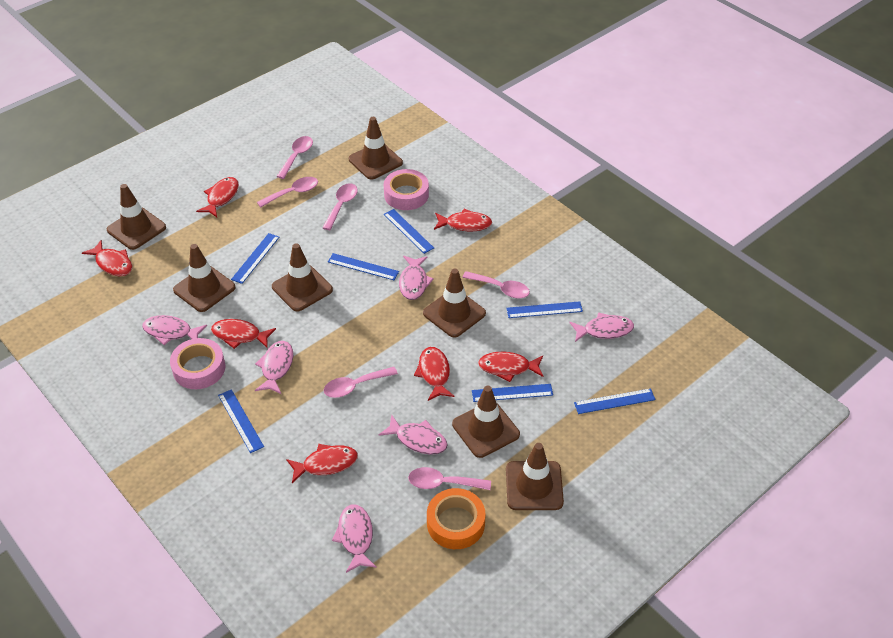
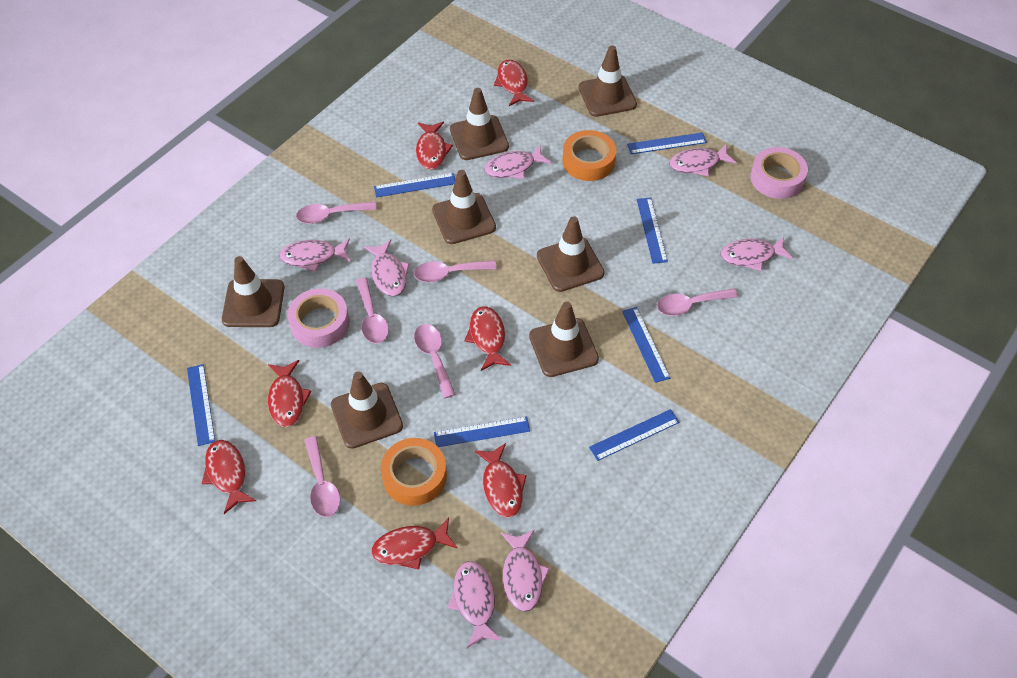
orange tape: [427,488,485,549] = 1 -> [381,438,447,506] [563,130,616,181] = 2
pink fish: [142,315,207,345] [255,341,293,394] [332,504,377,573] [379,414,448,455] [399,256,434,300] [569,312,634,342] = 6 -> [279,238,351,272] [364,240,410,297] [447,561,502,648] [484,145,551,179] [501,530,550,612] [669,144,737,176] [721,237,793,271] = 7

